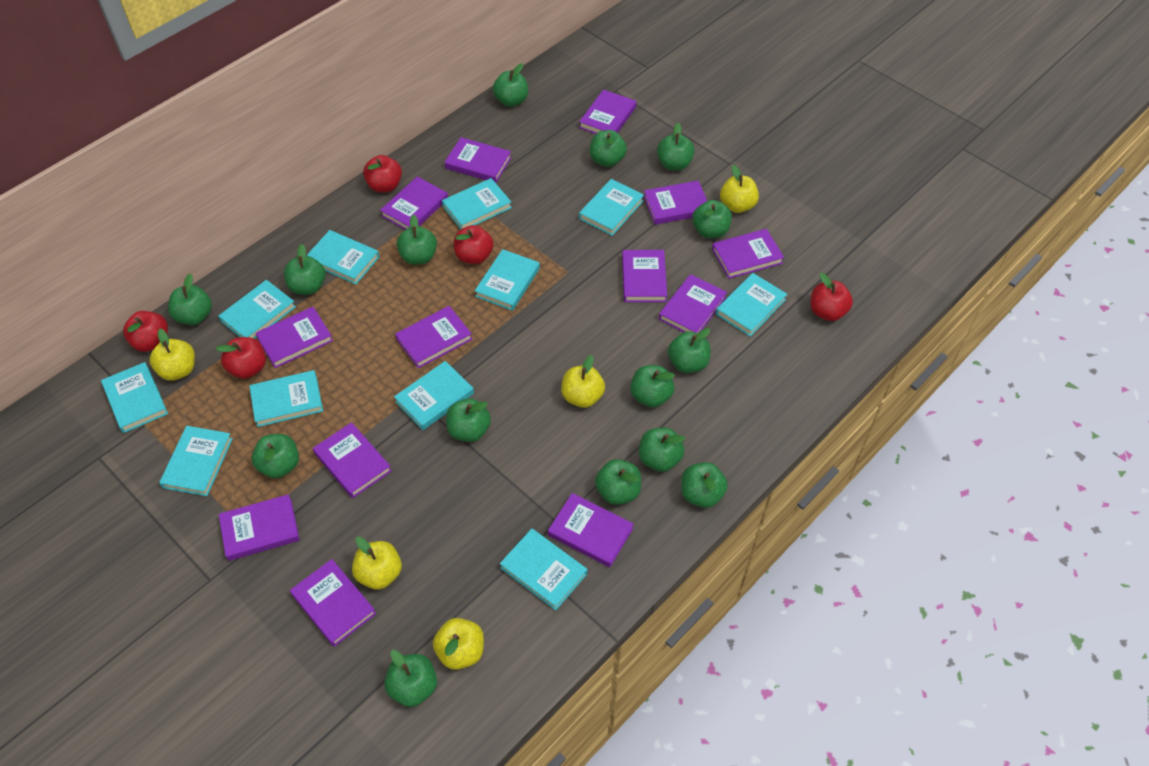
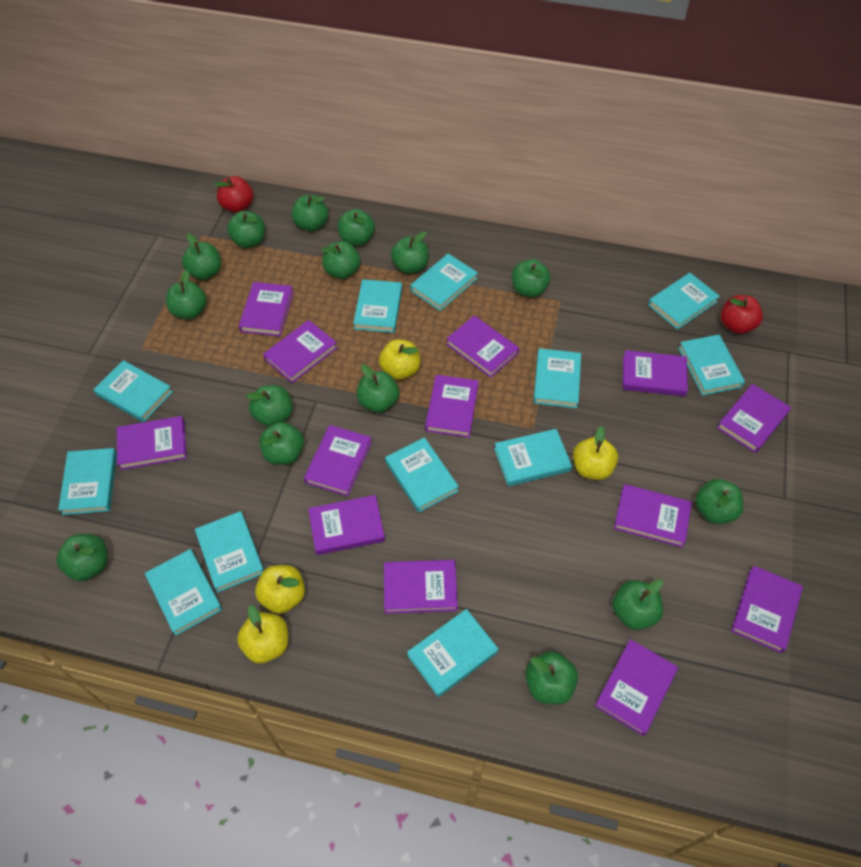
red apple: [123,311,168,352] [216,337,266,379] [363,155,402,193] [454,225,493,264] [810,273,853,321] = 5 -> [214,176,254,213] [721,295,763,334] = 2
turquoise book: [101,362,168,433] [159,426,233,496] [219,280,296,339] [249,370,323,427] [307,230,379,285] [394,361,474,430] [442,178,512,229] [475,249,540,311] [500,529,587,610] [579,179,644,236] [716,273,787,337] = 11 -> [58,448,117,515] [94,360,173,422] [145,549,222,636] [195,511,264,593] [353,279,402,333] [385,437,459,512] [407,609,498,697] [410,254,478,311] [494,429,572,486] [533,348,581,408] [648,273,720,330] [678,334,745,396] = 12
yellow apple: [149,329,195,381] [352,537,402,590] [433,618,484,670] [561,355,605,408] [720,165,759,213] = 5 -> [237,605,288,663] [255,565,305,614] [379,339,420,380] [573,426,618,480] = 4

